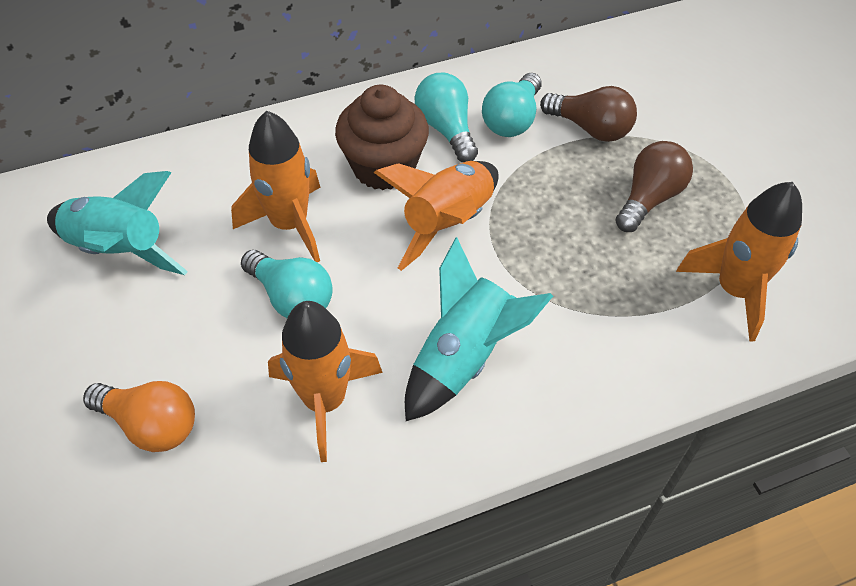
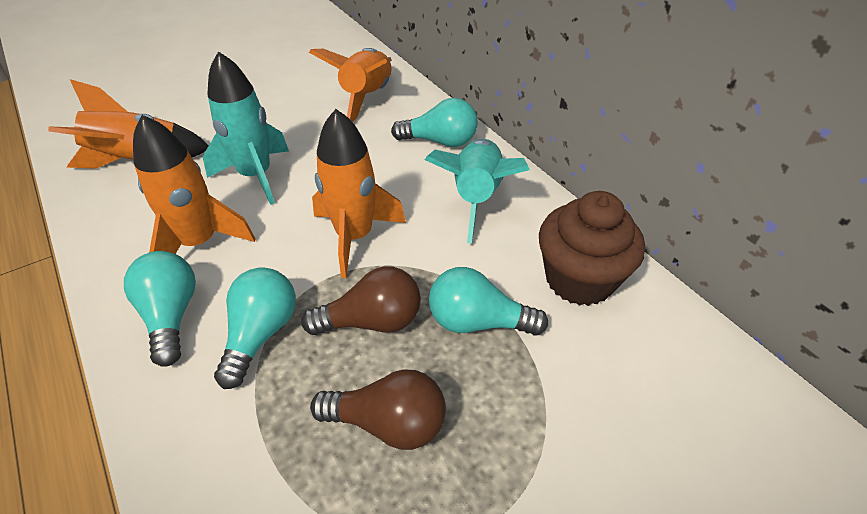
orange light bulb: [83,381,195,452] = 1 -> none = 0
turquoise light bulb: [241,250,333,318] [415,73,478,162] [482,73,541,137] = 3 -> [124,251,196,367] [214,267,296,389] [391,98,478,147] [429,267,548,336] = 4

